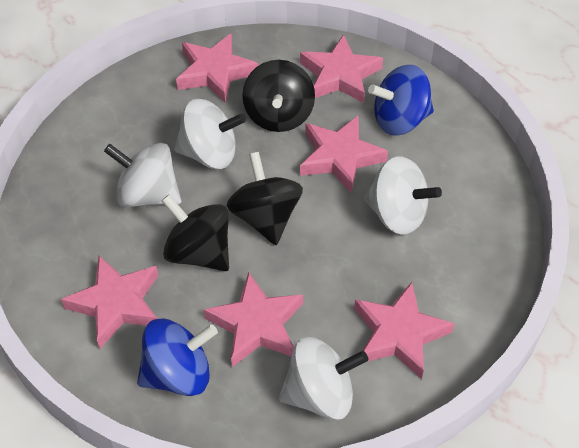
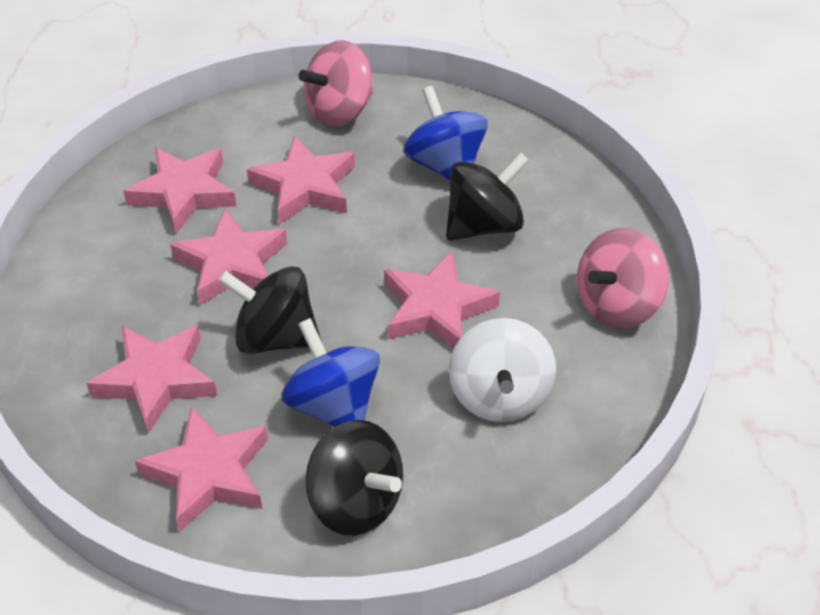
pink spinning top: none = 0 -> [298,40,373,127] [577,228,669,329] = 2
white spinning top: [104,143,182,207] [174,99,246,169] [279,337,368,420] [364,156,442,235] = 4 -> [449,318,556,422] = 1

